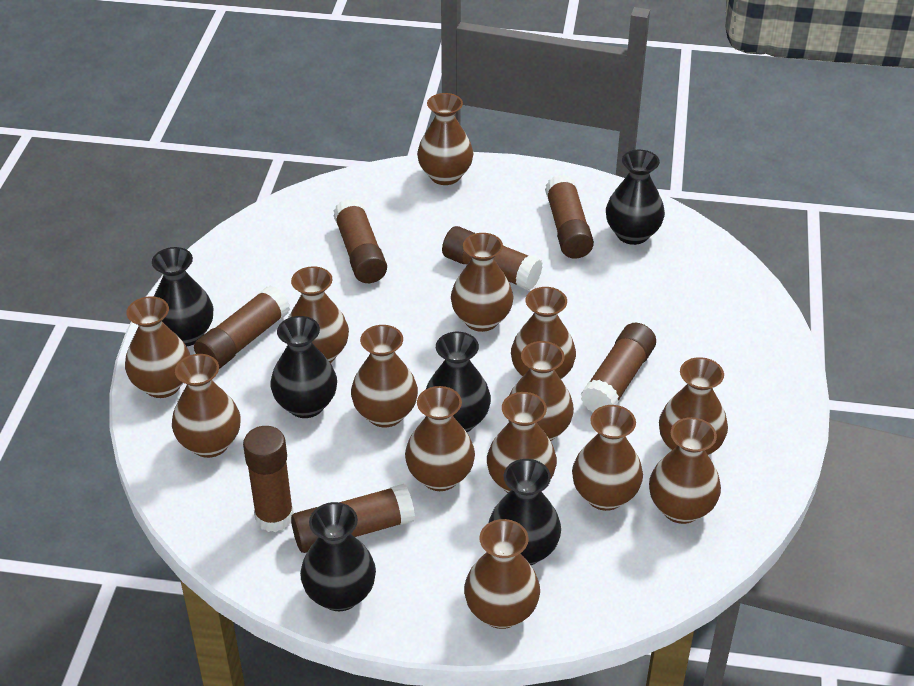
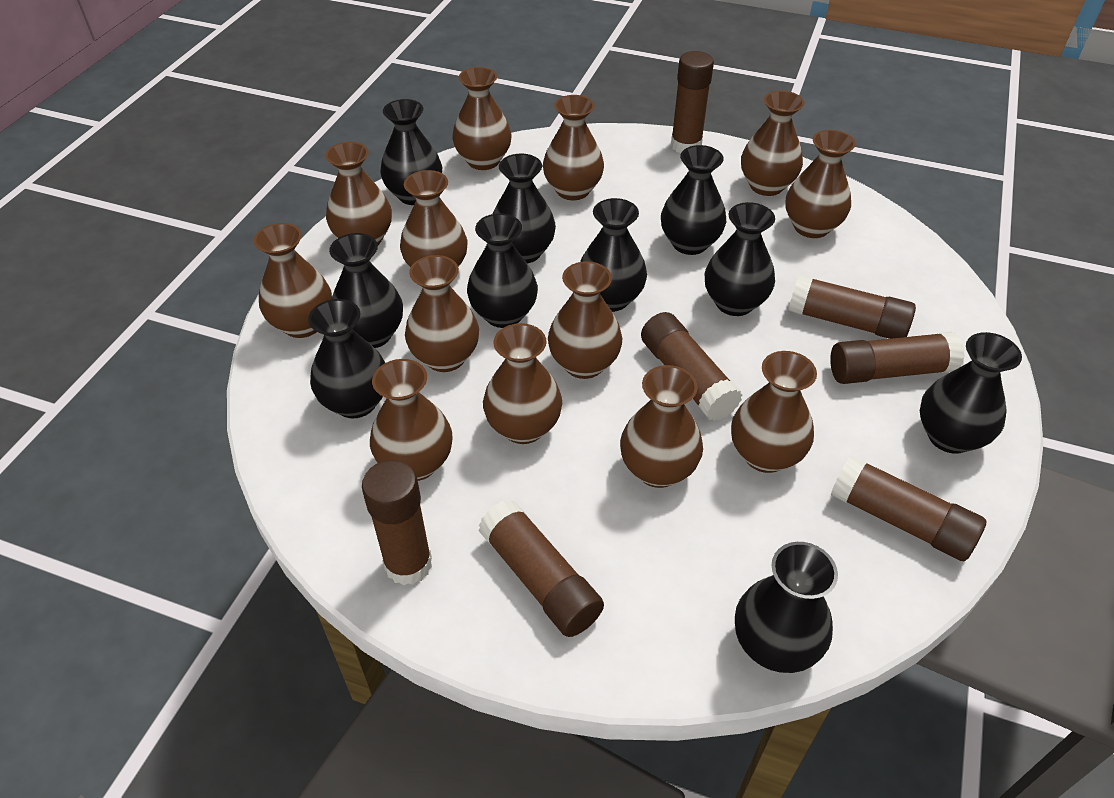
black vase: [152,247,213,346] [271,316,337,418] [300,502,376,611] [426,332,491,432] [489,459,561,565] [606,150,665,245] = 6 -> [308,299,385,418] [329,233,403,348] [380,99,442,205] [467,213,538,328] [493,154,556,263] [580,198,647,312] [661,145,726,255] [705,202,775,316] [735,542,838,673] [920,332,1022,454] = 10
brown vase: [125,296,190,398] [172,354,240,458] [287,266,349,363] [351,325,418,427] [405,386,475,491] [417,93,473,185] [451,233,513,332] [464,519,540,629] [487,392,557,493] [509,341,574,441] [511,287,576,379] [572,405,643,511] [649,417,721,524] [659,357,728,455] = 14 -> [254,223,332,338] [325,142,392,245] [370,359,452,481] [400,170,468,267] [405,255,479,372] [452,67,512,170] [483,323,562,444] [543,95,604,200] [548,261,623,379] [620,365,703,488] [731,351,817,473] [741,91,804,196] [785,130,856,238] = 13

